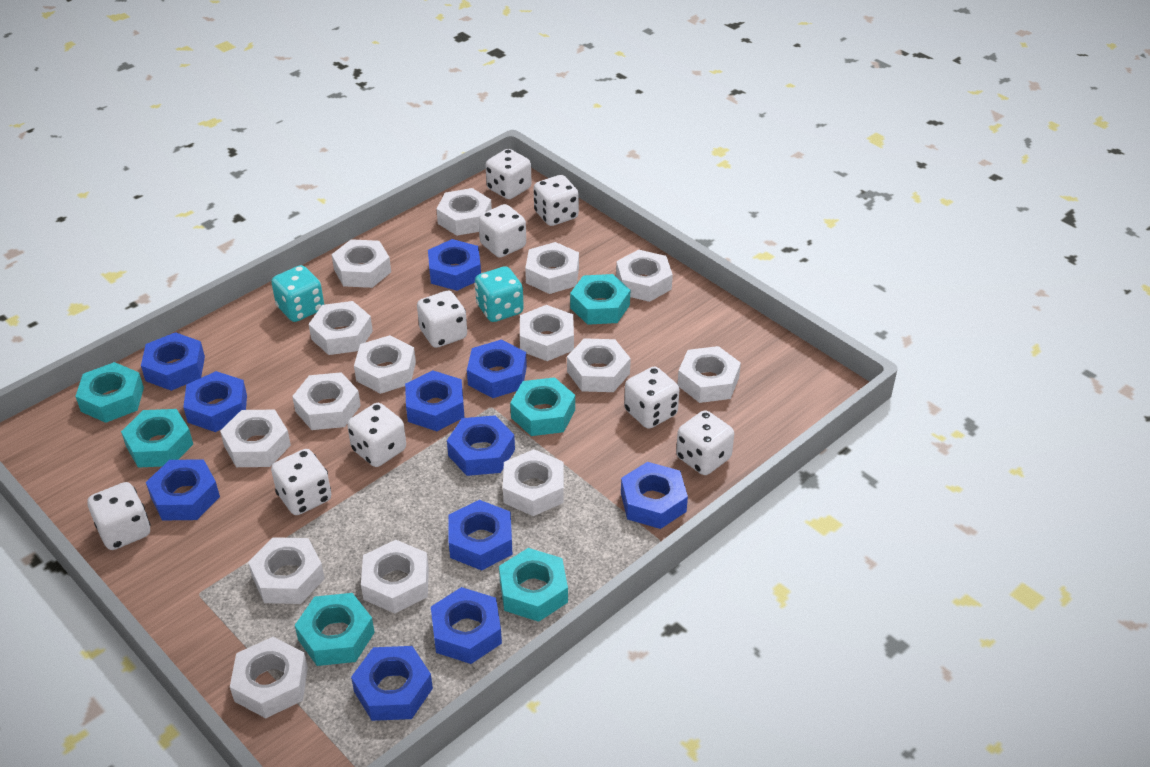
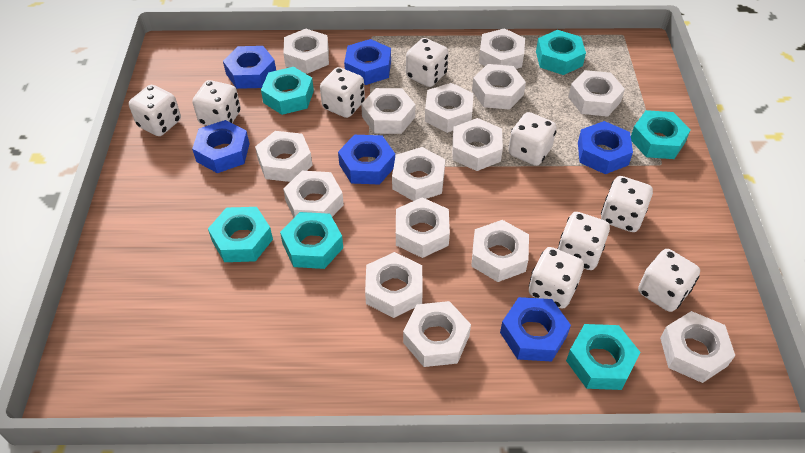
blue nut: [141,332,205,391] [146,459,220,520] [183,371,247,432] [351,646,433,721] [405,371,464,431] [428,239,481,291] [431,587,502,664] [447,415,515,476] [449,500,513,570] [467,340,527,398] [621,462,688,529] = 11 -> [192,120,249,173] [223,46,276,89] [338,135,395,184] [344,39,391,85] [500,297,571,362] [578,121,633,174] = 6
turquoise dice: [271,265,324,322] [475,266,524,322] = 2 -> none = 0

